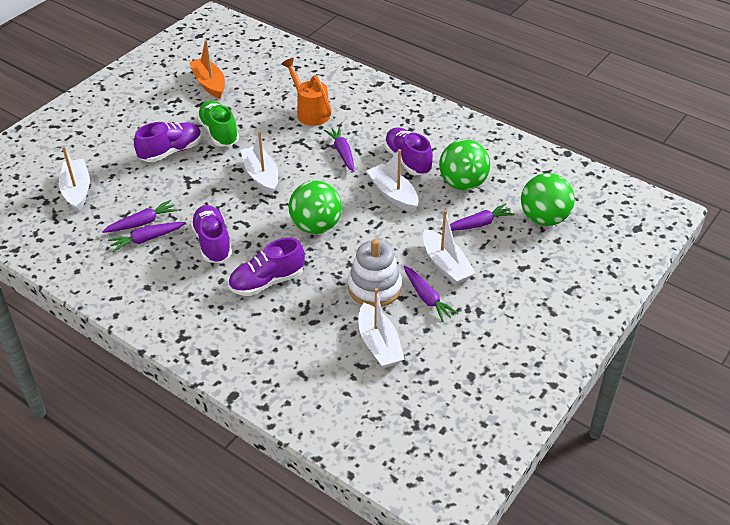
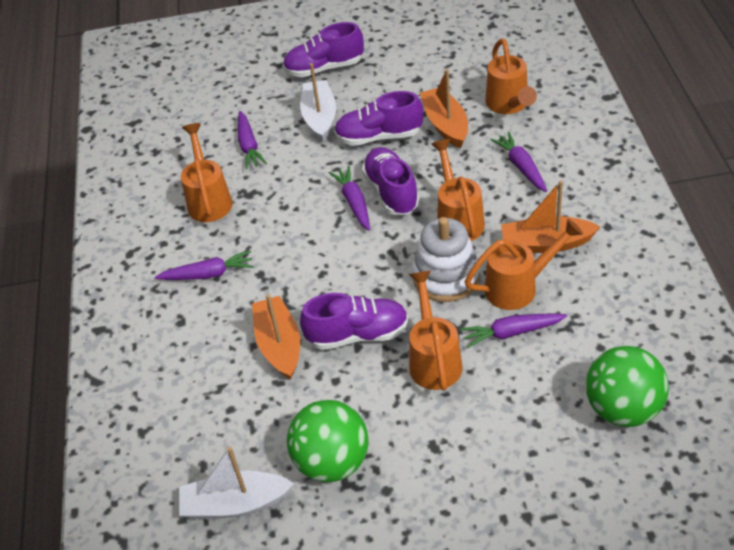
green ball: [289,181,342,234] [439,139,490,190] [521,173,575,226] = 3 -> [287,400,369,482] [586,346,669,427] = 2
green shoe: [197,101,239,146] = 1 -> none = 0
orange boat: [190,40,225,99] = 1 -> [252,294,300,380] [420,69,468,148] [501,180,600,253] = 3
orange watering can: [281,58,332,126] = 1 -> [181,123,233,222] [409,271,463,391] [431,139,485,241] [465,219,583,310] [485,38,537,114] = 5
white boat: [59,146,90,212] [240,131,278,195] [359,288,404,368] [366,149,419,212] [423,210,475,285] = 5 -> [179,447,294,519] [300,63,336,142] = 2

